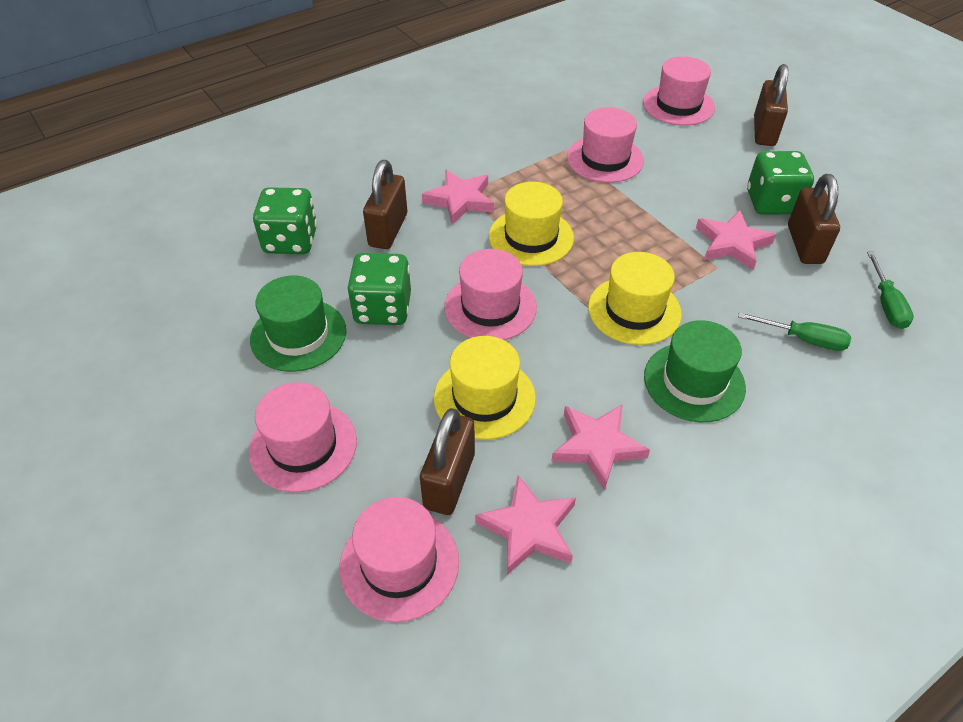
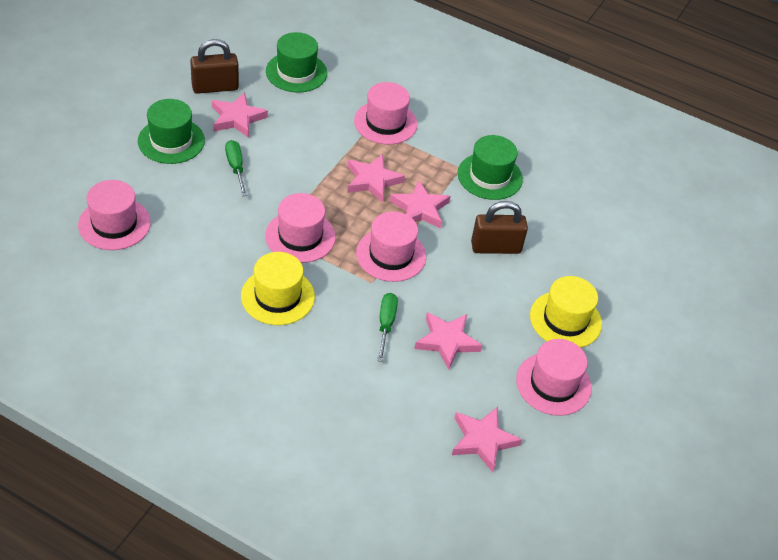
brown padlock: [363,160,407,249] [420,408,475,515] [754,64,788,146] [788,174,840,264] = 4 -> [190,39,239,94] [471,201,528,254] = 2
green dice: [253,187,317,254] [347,253,411,325] [747,151,814,215] = 3 -> none = 0
green hat: [250,275,346,372] [644,320,746,422] = 2 -> [138,99,205,164] [266,32,327,93] [458,135,523,200] = 3
pink star: [422,170,494,225] [475,475,576,575] [551,404,650,491] [696,210,776,270] = 4 -> [212,92,268,138] [347,154,405,203] [390,180,451,228] [414,312,483,370] [452,407,522,472] = 5
yellow hat: [434,336,536,440] [489,182,574,266] [588,252,682,345] = 3 -> [241,252,315,325] [530,276,602,348] = 2

